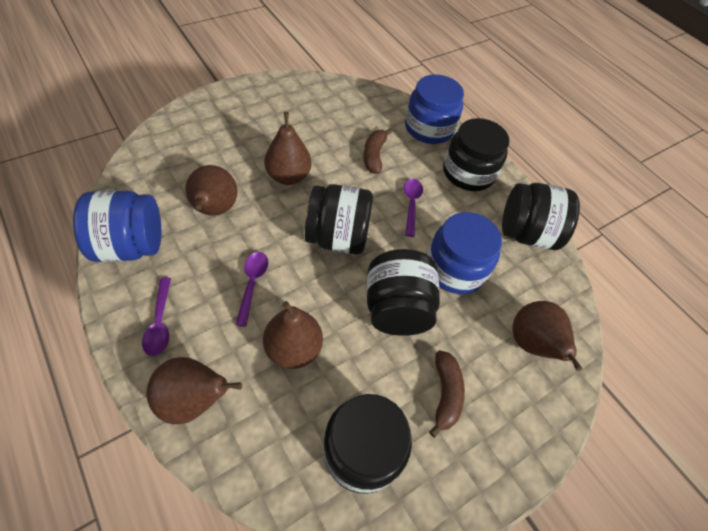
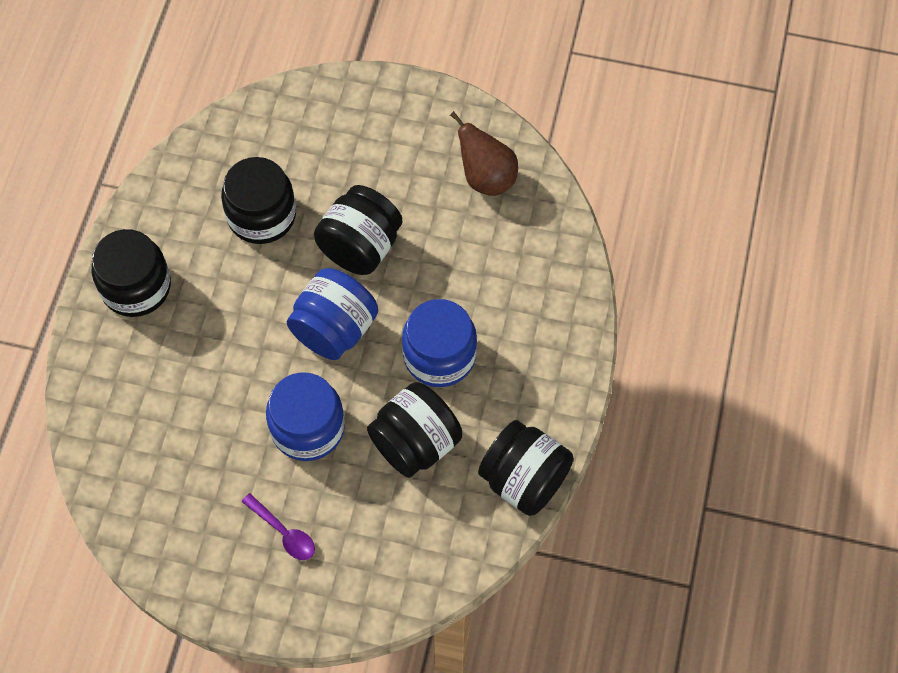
brown banana: [363,128,392,174] [429,350,465,438] = 2 -> none = 0
brown pear: [147,357,242,424] [185,165,237,216] [263,301,323,369] [264,112,311,185] [512,301,582,371] = 5 -> [450,111,518,196] = 1
purple spoon: [142,278,171,356] [235,252,268,327] [403,179,423,237] = 3 -> [242,493,315,560] = 1

